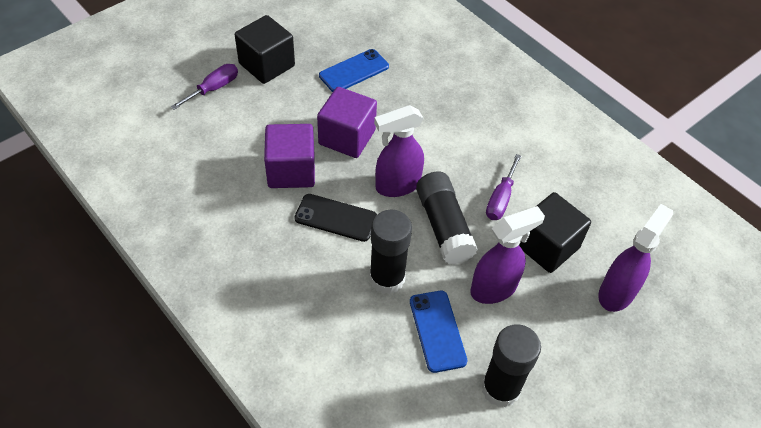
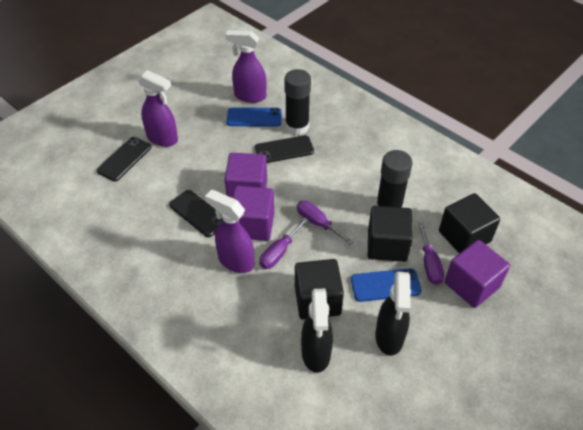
black cube: [235,15,295,84] [519,192,591,273] = 2 -> [295,259,344,320] [368,206,413,262] [439,193,500,253] = 3
black glue stick: [370,210,412,294] [416,171,478,265] [482,324,541,407] = 3 -> [284,69,311,135] [376,150,413,208] = 2
black phone: [294,194,377,242] = 1 -> [97,137,151,182] [169,190,223,237] [255,135,314,163] = 3
black spray bottle: none = 0 -> [301,289,333,373] [375,272,411,356] = 2
purple cube: [264,124,315,188] [317,87,377,158] = 2 -> [225,153,267,198] [233,186,274,241] [445,240,510,308] = 3
purple screwdriver: [171,64,238,110] [486,154,521,220] = 2 -> [259,217,308,269] [297,201,353,245] [418,222,444,285] = 3

